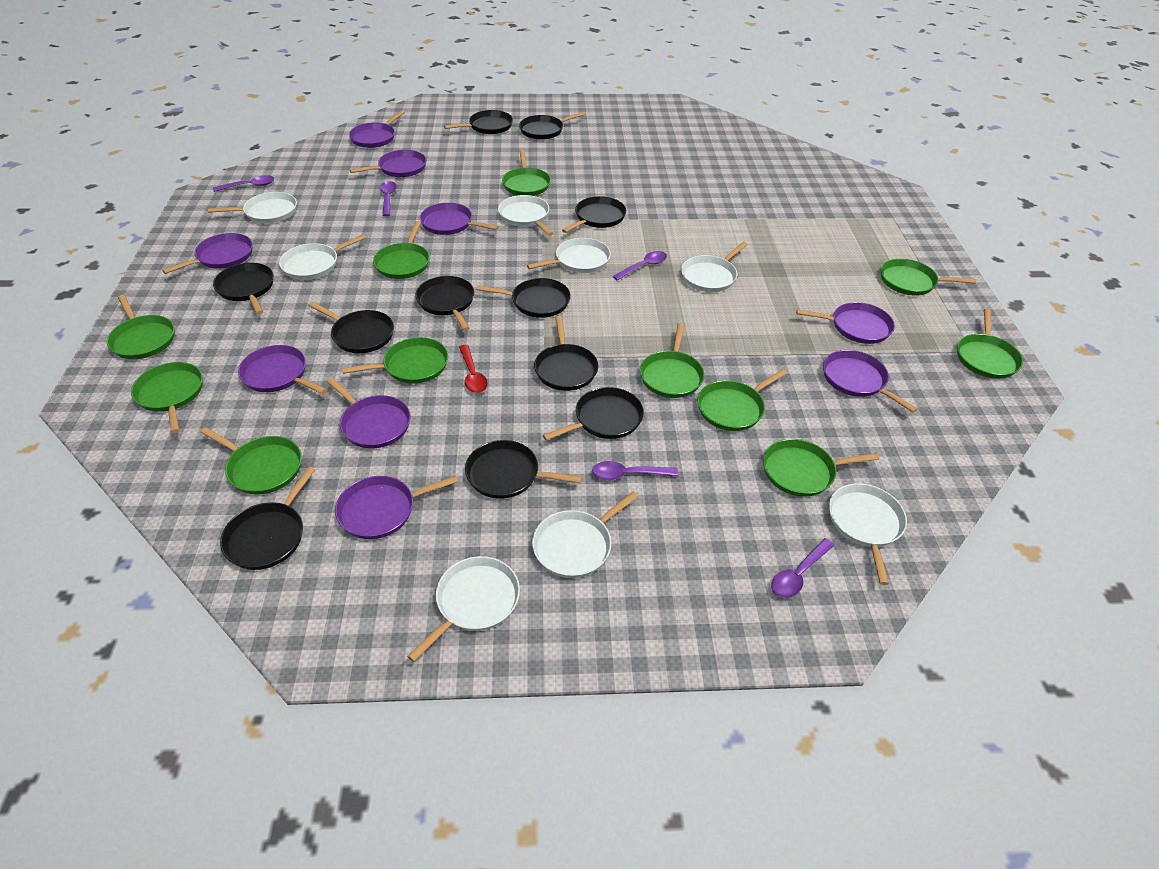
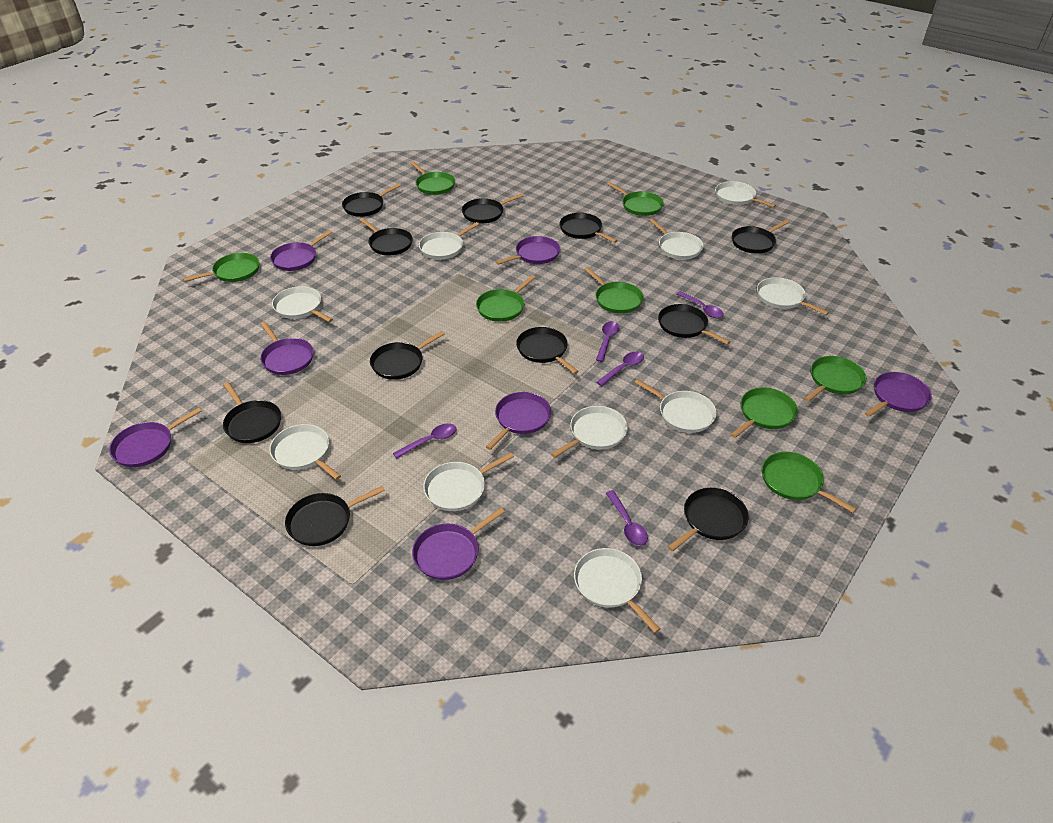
green pan: [107,295,174,359] [131,362,203,433] [200,427,302,495] [342,337,448,384] [373,221,430,279] [502,150,551,196] [640,323,704,398] [697,369,787,431] [763,439,879,497] [881,259,976,296] [957,309,1023,379] = 11 -> [183,253,260,282] [411,161,455,195] [476,275,536,322] [584,267,644,314] [607,182,664,216] [731,388,798,438] [762,452,857,513] [804,356,866,402] = 8
purple pan: [162,233,253,274] [238,345,327,394] [326,377,411,449] [335,476,458,539] [349,110,405,148] [350,150,426,177] [420,203,499,235] [796,302,895,344] [823,350,918,413] = 9 -> [109,407,201,467] [260,322,314,375] [270,230,332,271] [412,508,505,580] [486,392,551,450] [496,236,560,265] [865,372,932,417] = 7
red spoon: [459,345,488,393] = 1 -> none = 0
white pan: [208,192,297,223] [279,234,366,280] [407,556,520,662] [498,195,553,236] [527,238,611,273] [532,491,639,578] [681,242,748,292] [829,483,907,585] = 8 -> [269,424,341,480] [272,286,333,322] [419,222,479,259] [423,452,514,511] [551,406,628,458] [574,548,660,633] [634,379,717,433] [649,218,704,260] [715,181,776,207] [757,277,829,315] = 10

